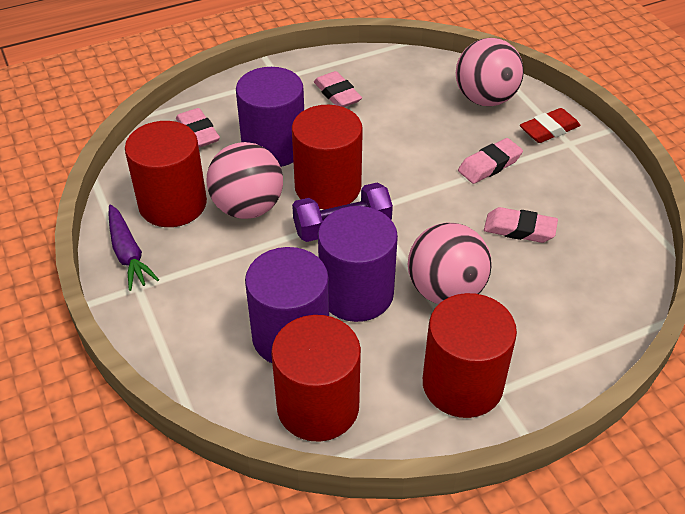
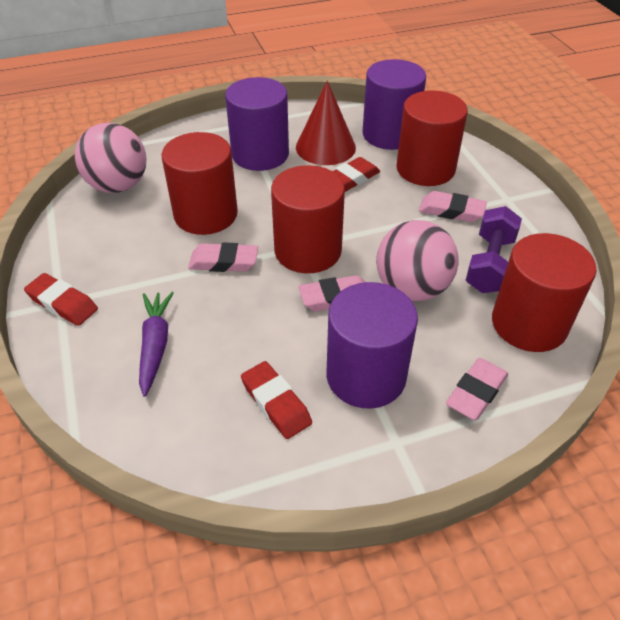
pink ball: [206,142,283,219] [408,223,492,304] [456,38,524,106] = 3 -> [75,123,146,193] [376,220,459,301] = 2
red cone: none = 0 -> [296,81,356,165] = 1
red eraser: [520,108,581,143] = 1 -> [24,273,98,326] [241,361,312,439] [333,157,380,192] = 3

